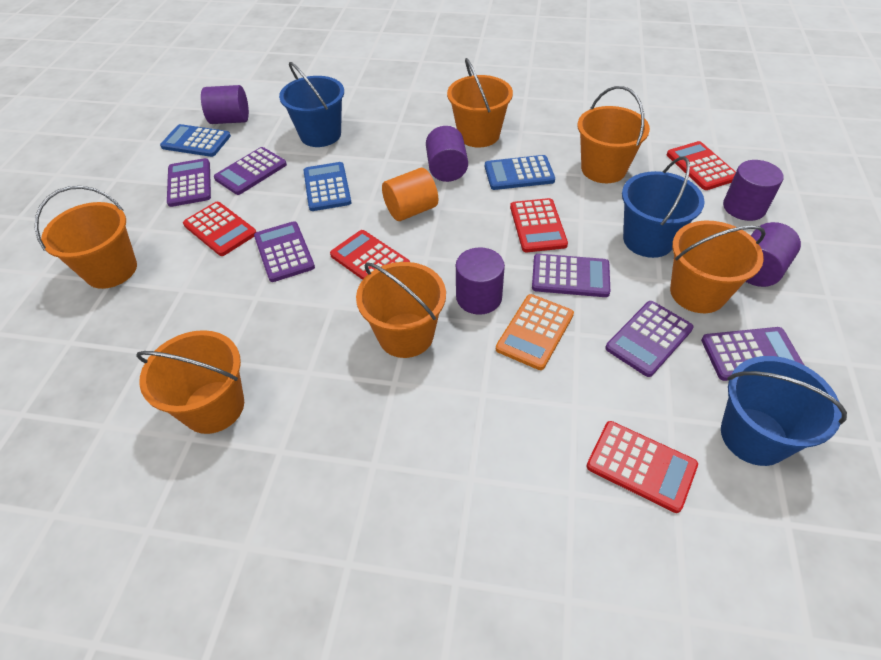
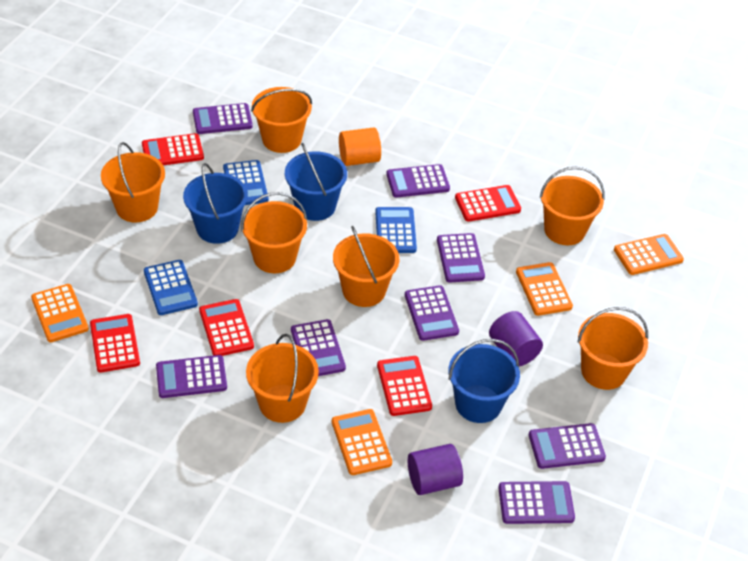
orange bucket: [35,186,137,289] [136,330,244,434] [356,262,446,358] [447,58,513,147] [577,86,650,183] [670,221,766,313] = 6 -> [101,142,165,222] [241,192,307,273] [246,334,319,423] [251,87,312,153] [333,226,399,307] [540,167,605,245] [578,307,648,390] = 7
orange calculator: [496,294,574,370] = 1 -> [31,284,89,342] [332,409,392,475] [516,262,573,316] [614,234,684,275] = 4
purple calculator: [167,158,211,207] [214,147,287,195] [254,221,315,282] [532,254,610,297] [605,301,694,377] [701,327,804,381] = 6 -> [156,355,227,398] [193,103,253,134] [291,319,346,376] [386,164,450,198] [405,285,459,341] [437,233,485,282] [498,481,575,524] [529,423,606,469] = 8
purple cylinder: [201,85,249,124] [426,126,468,182] [456,247,505,315] [723,160,783,221] [745,222,801,287] = 5 -> [408,444,463,495] [489,311,543,366] = 2

